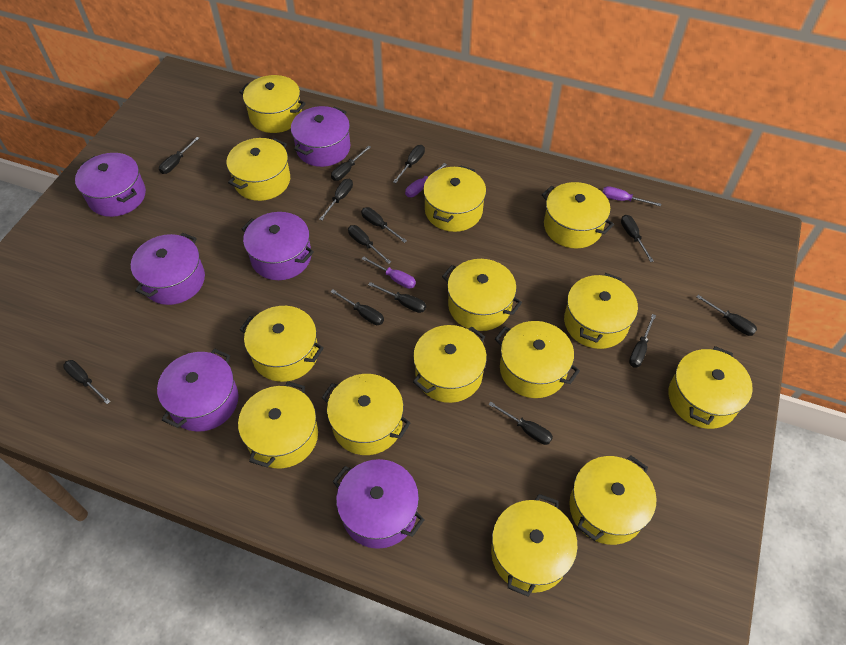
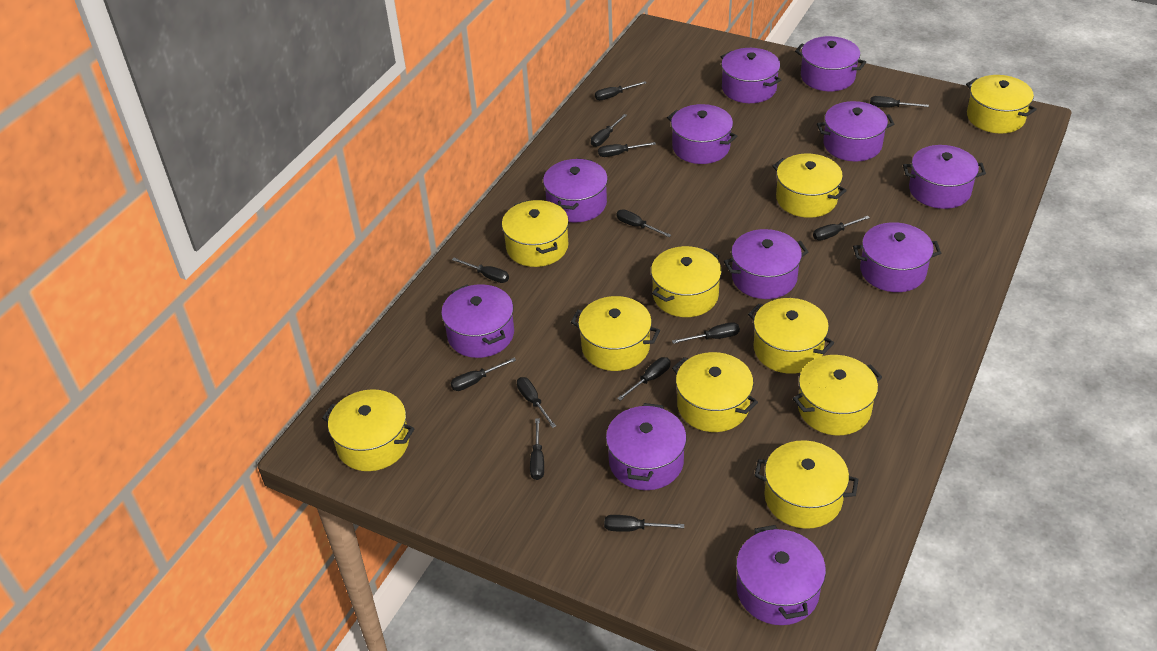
purple pot: [75,153,146,217] [131,233,205,305] [157,349,239,432] [241,212,314,280] [291,106,350,167] [332,459,425,549] = 6 -> [441,284,514,358] [543,158,608,223] [606,403,687,490] [667,104,737,164] [721,48,781,103] [724,229,808,299] [736,525,826,625] [795,36,866,91] [817,101,894,162] [853,222,941,292] [903,145,986,209] = 11
purple screwdriver: [361,256,416,289] [405,163,447,197] [603,186,661,207] = 3 -> none = 0
yellow pot: [226,138,290,201] [238,381,318,468] [239,75,306,133] [240,306,324,382] [322,374,410,455] [413,325,487,403] [423,166,486,232] [442,259,522,331] [491,494,578,597] [495,321,580,398] [542,182,614,248] [564,273,638,349] [569,456,657,545] [668,346,753,429] = 14 -> [322,389,415,471] [502,200,569,267] [571,296,660,371] [651,246,722,317] [672,352,758,432] [748,298,834,374] [754,440,858,529] [773,154,847,218] [793,355,882,435] [966,75,1037,133] = 10

